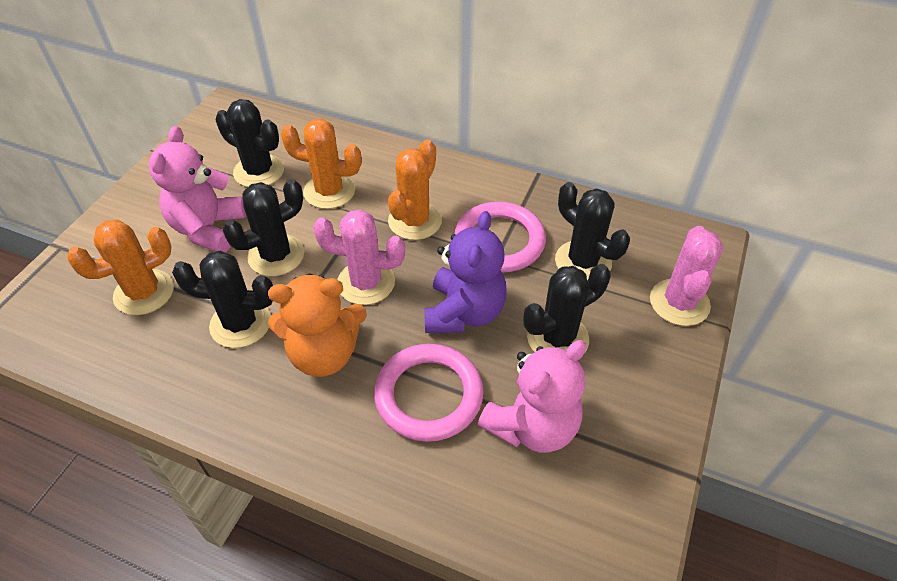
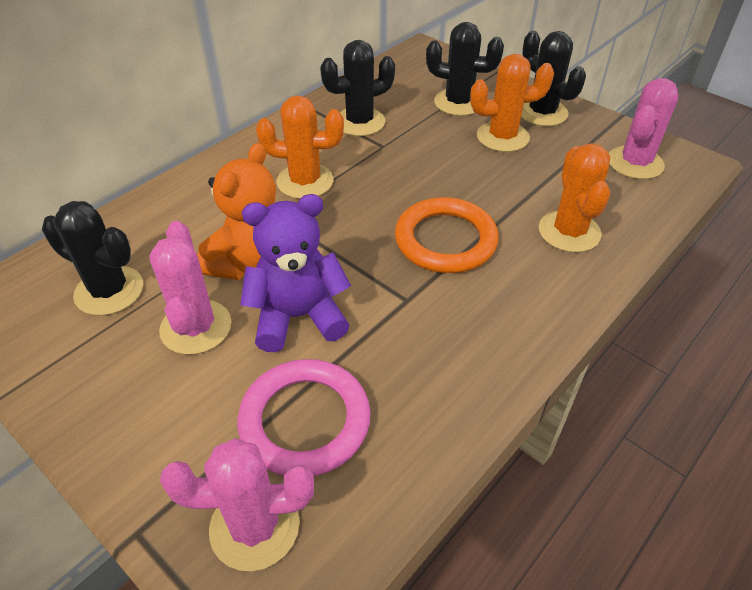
black cactus: [172,251,273,348] [216,99,284,187] [223,179,304,276] [523,264,611,352] [555,182,630,280] = 5 -> [42,201,143,316] [320,40,395,136] [426,22,504,116] [521,31,586,126] = 4
orange ring: none = 0 -> [395,197,499,273] = 1
pink cactus: [313,210,405,305] [650,226,723,326] = 2 -> [149,221,232,355] [160,438,314,571] [609,78,678,179] = 3
pink ring: [374,344,483,442] [455,202,546,273] = 2 -> [238,359,371,476] = 1
pink teddy bear: [149,126,246,253] [478,340,586,453] = 2 -> none = 0

